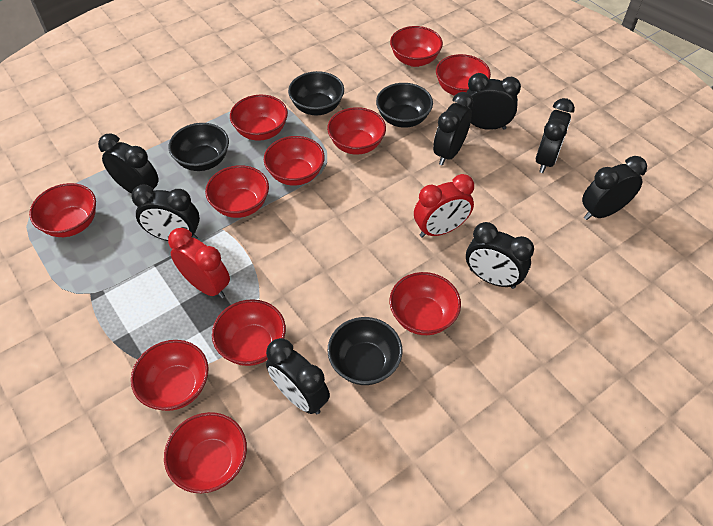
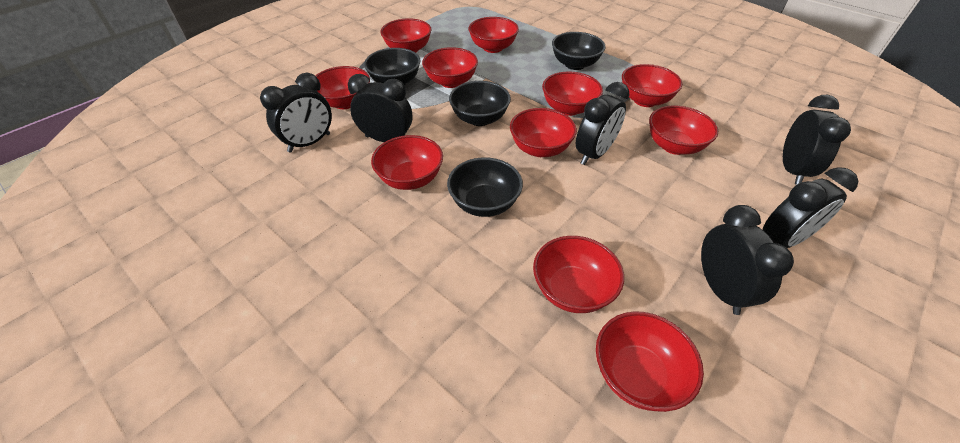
black clock: [98,134,159,194] [131,184,200,241] [266,338,330,414] [433,92,473,165] [466,73,521,130] [466,222,534,289] [536,98,575,173] [582,156,647,220] = 8 -> [260,73,332,152] [348,74,412,142] [576,82,630,165] [701,205,794,315] [763,167,858,248] [783,94,851,185] = 6
red clock: [168,228,230,299] [414,174,474,238] = 2 -> none = 0

